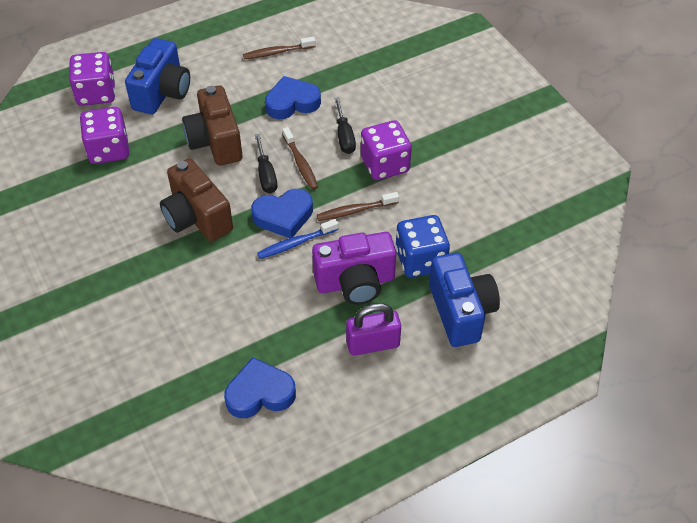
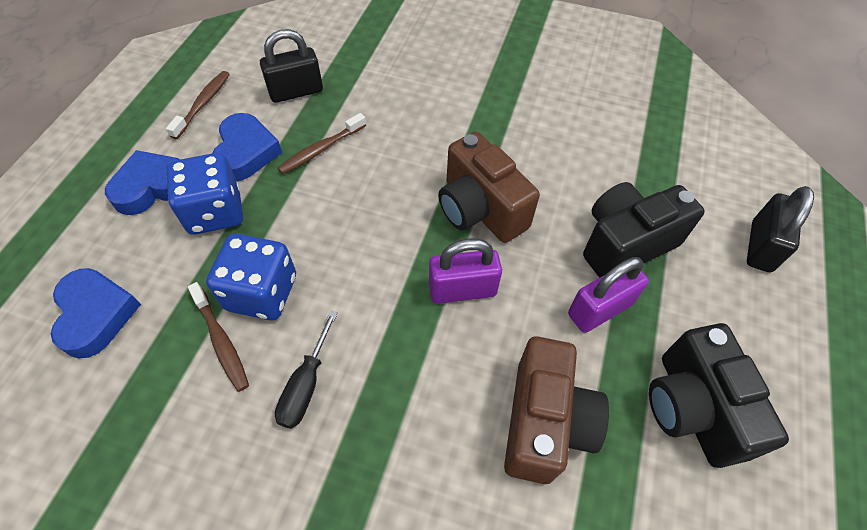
black camera: none = 0 -> [583,182,705,278] [649,323,789,468] = 2
black padlock: none = 0 -> [260,29,323,103] [747,186,814,272] = 2
black screwdriver: [255,134,277,193] [334,97,356,154] = 2 -> [275,310,338,429] = 1
blue camera: [125,38,190,114] [429,253,500,347] = 2 -> none = 0
blue dice: [395,215,450,278] = 1 -> [167,153,243,235] [206,234,296,321] = 2
blue toothbrush: [257,219,339,259] = 1 -> none = 0
purple camera: [312,232,396,305] = 1 -> none = 0
purple dice: [69,52,115,106] [80,107,129,164] [361,120,412,180] = 3 -> none = 0
purple padlock: [346,303,401,356] = 1 -> [429,239,502,304] [568,257,649,333] = 2

